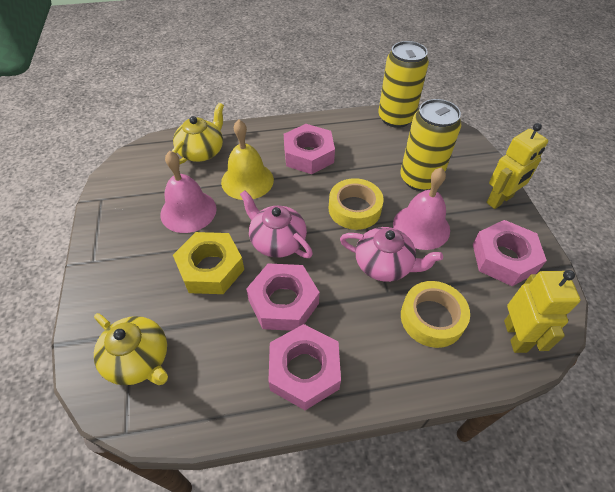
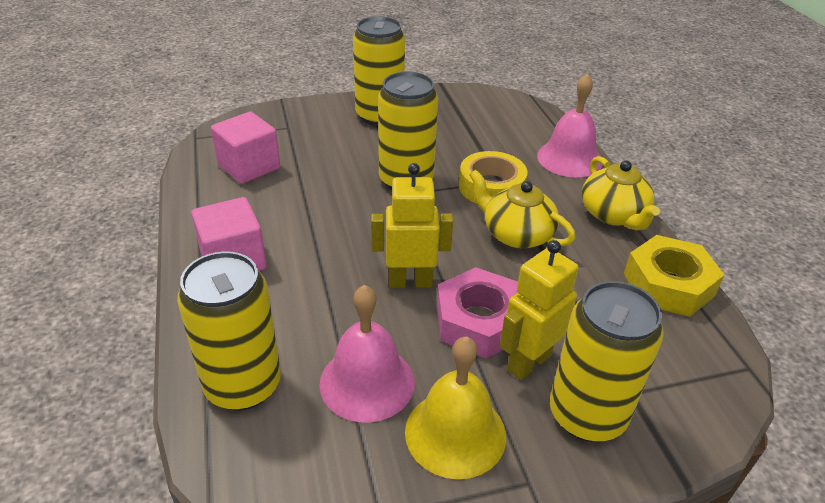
pink cube: none = 0 -> [191,197,267,271] [211,112,280,184] = 2
pink nut: [246,263,320,331] [268,324,341,410] [284,124,335,174] [473,220,547,286] = 4 -> [436,267,518,358] = 1
pink teapot: [240,191,313,258] [340,227,443,282] = 2 -> none = 0
yellow can: [378,41,429,128] [400,99,461,191] = 2 -> [177,251,281,410] [353,16,405,126] [378,72,438,190] [550,281,664,442] = 4
yellow tape: [329,178,384,230] [401,281,470,348] = 2 -> [459,151,528,204] = 1

